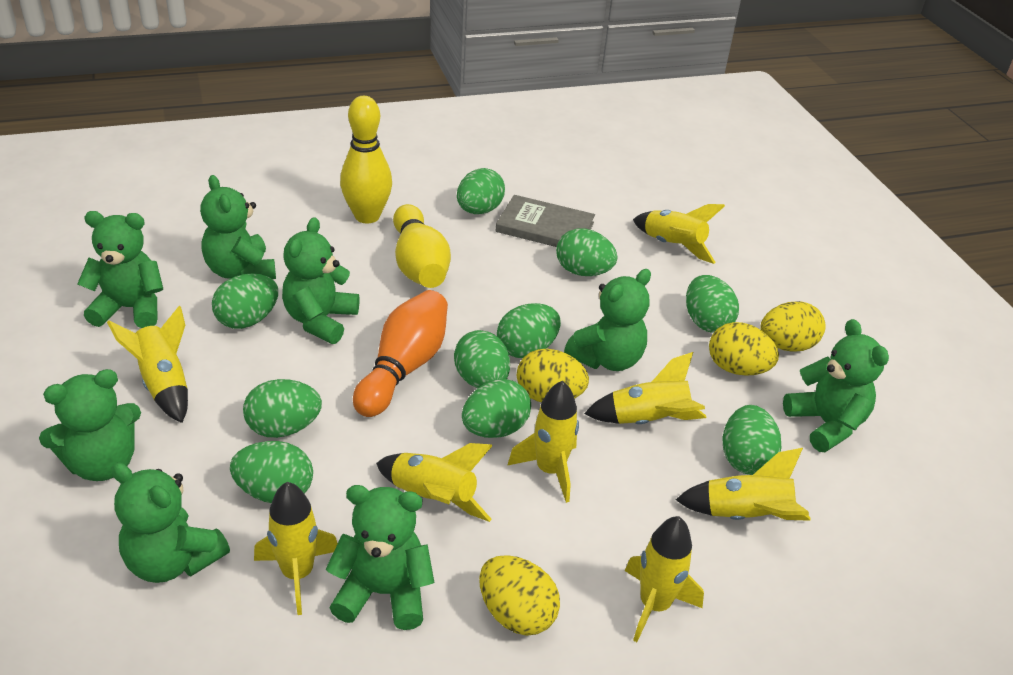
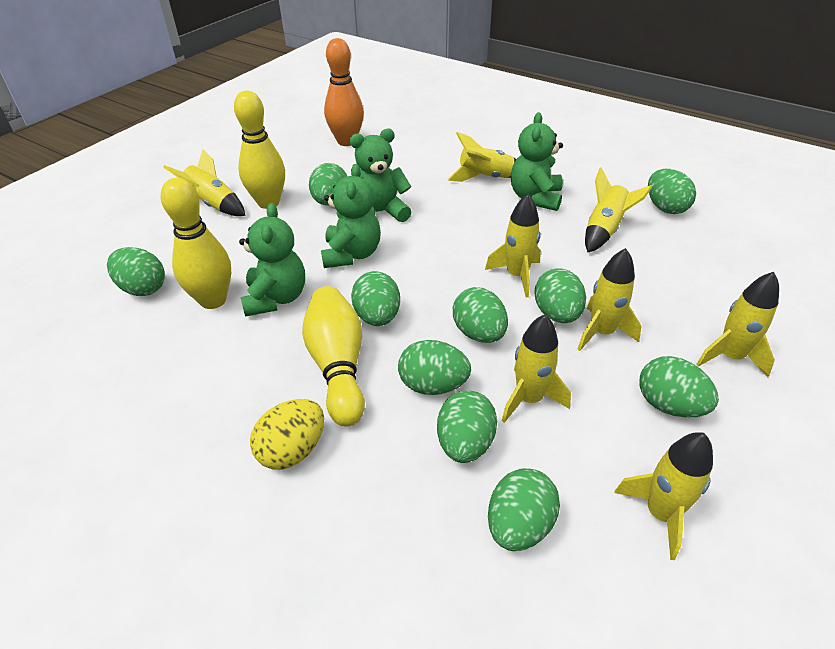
green teddy bear: [39,369,141,481] [77,211,163,328] [112,463,230,583] [200,175,276,279] [282,217,359,344] [326,485,434,630] [564,269,651,371] [783,319,889,452] = 8 -> [239,203,305,317] [321,164,381,268] [350,129,412,222] [511,112,563,211] = 4
grey book: [496,195,595,247] = 1 -> none = 0
yellow bowling pin: [340,96,392,223] [393,204,451,288] = 2 -> [161,178,231,309] [234,91,285,209] [302,286,365,427] = 3
yellow egg: [479,555,560,636] [517,349,589,402] [709,322,779,376] [760,301,826,351] = 4 -> [250,399,324,470] = 1

